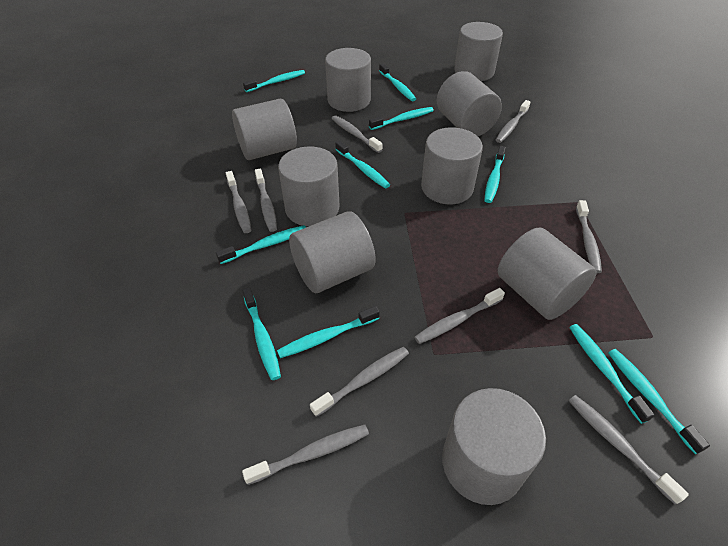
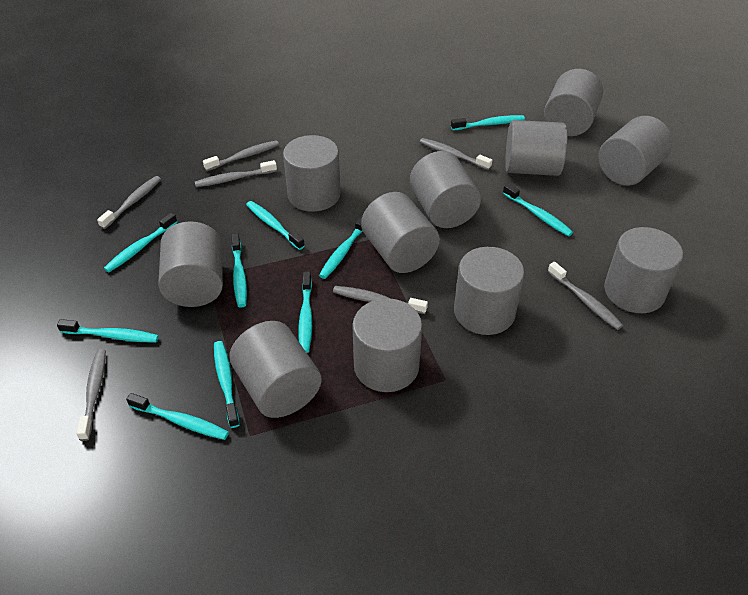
grey cylinder: [232,99,297,160] [278,147,340,226] [289,212,376,293] [325,48,371,112] [421,127,483,204] [437,71,502,136] [442,388,546,505] [454,22,503,81] [498,228,597,320] = 9 -> [158,221,223,307] [229,321,322,418] [283,135,341,212] [352,298,422,392] [361,192,440,273] [410,151,481,228] [454,247,524,335] [505,120,568,176] [544,69,603,136] [598,116,673,186] [604,227,683,313] = 11
grey toothbrush: [226,171,251,233] [242,424,369,485] [255,169,277,232] [310,347,409,417] [331,115,383,153] [414,288,505,344] [496,100,531,143] [569,395,689,505] [576,200,602,273] = 9 -> [76,349,106,441] [97,176,161,229] [195,160,277,187] [203,140,279,171] [333,286,428,314] [420,138,492,170] [548,262,623,330] = 7

